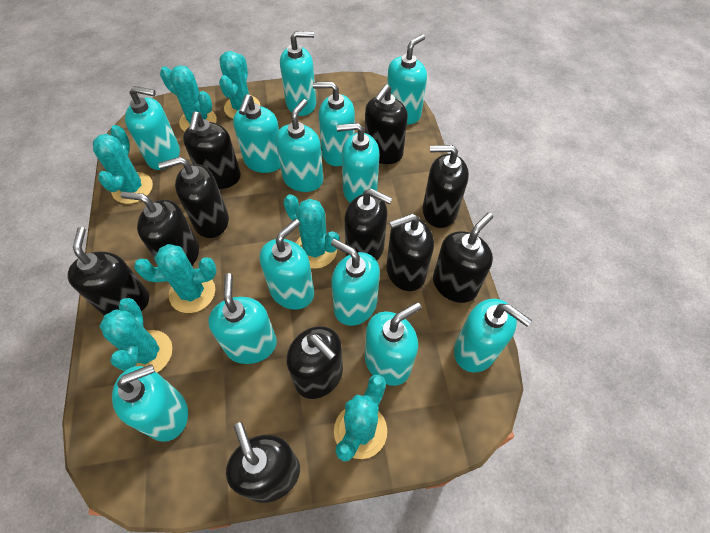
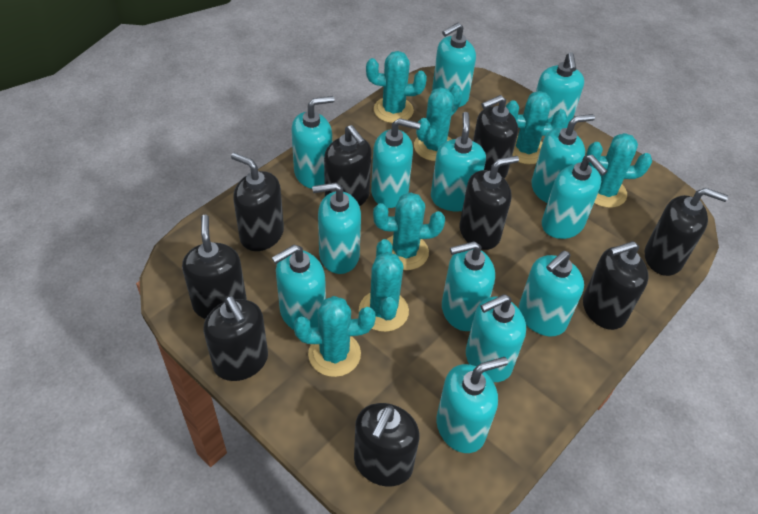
black soap dispenser: [67,227,149,315] [121,191,199,265] [158,157,229,238] [183,112,241,189] [226,422,300,503] [286,326,343,399] [345,189,392,261] [365,84,408,164] [386,214,434,291] [423,145,469,228] [433,213,493,303] = 11 -> [182,215,247,319] [204,296,268,381] [231,153,284,251] [324,125,372,206] [354,403,419,486] [459,156,519,250] [473,95,518,178] [583,241,649,330] [645,188,728,276] = 9

